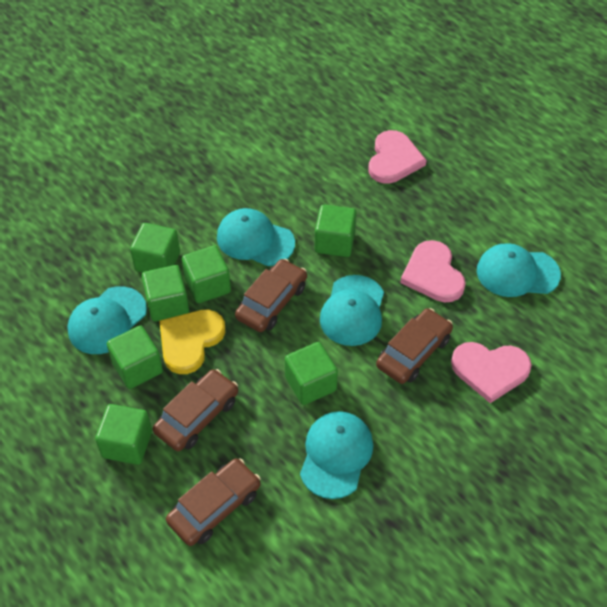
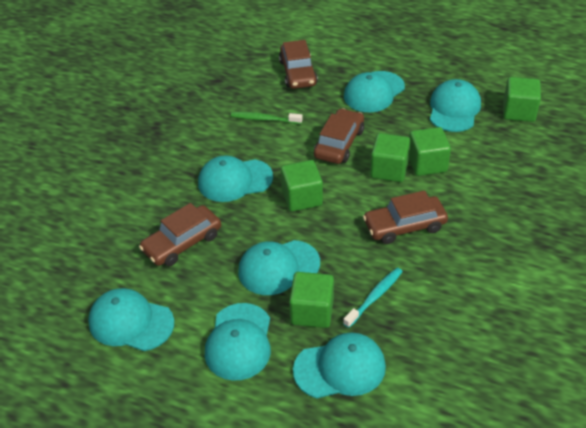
green cube: [95,404,152,465] [107,326,163,389] [130,223,180,273] [142,265,189,322] [182,245,231,303] [285,342,338,405] [315,204,357,257] = 7 -> [281,160,323,212] [289,272,334,328] [370,133,410,182] [409,127,451,176] [503,77,541,122] = 5
green toothbrush: none = 0 -> [231,112,303,124] = 1
pink heart: [368,130,427,184] [400,240,466,302] [451,342,532,403] = 3 -> none = 0
turquoise cap: [67,286,147,354] [217,208,295,266] [300,411,373,499] [320,275,384,346] [477,243,561,297] = 5 -> [88,288,174,351] [198,155,273,202] [205,303,271,381] [238,240,320,295] [293,333,386,398] [344,71,405,112] [430,79,481,132] = 7
turquoise toothbrush: none = 0 -> [343,268,403,328] = 1
yellow heart: [159,310,225,374] = 1 -> none = 0

